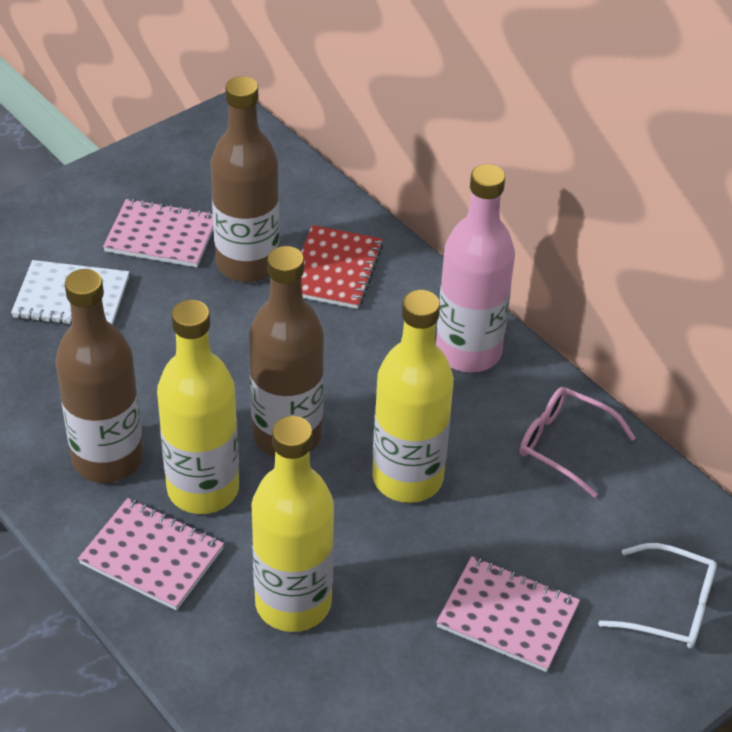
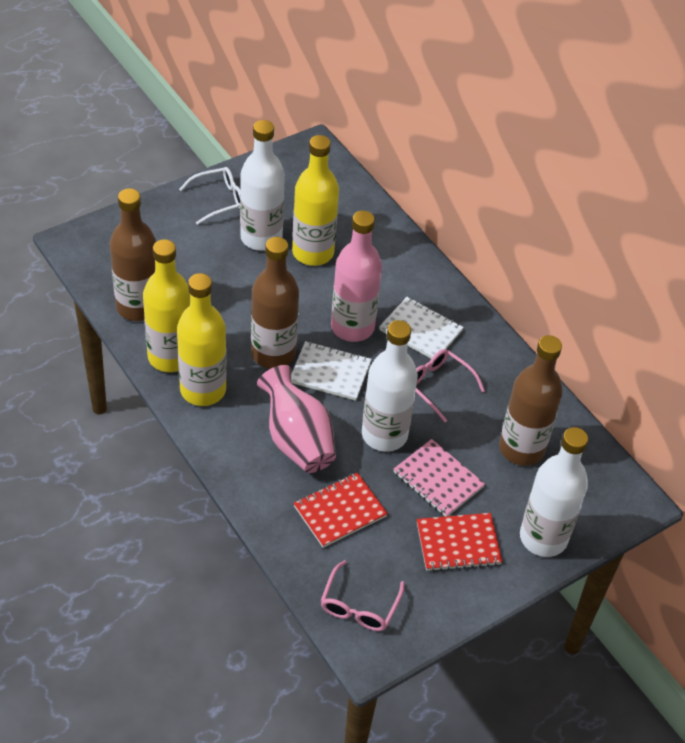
pink glasses: [520,387,636,498] = 1 -> [321,560,405,631] [415,349,485,422] = 2
pink notebook: [78,498,224,611] [103,199,213,267] [436,556,580,672] = 3 -> [393,439,485,516] = 1
pink vase: none = 0 -> [257,365,336,473] = 1
red notebook: [301,225,383,309] = 1 -> [294,473,388,548] [417,513,502,572] = 2
white bottle: none = 0 -> [240,120,285,251] [362,320,418,452] [520,427,588,557] = 3
white notebook: [11,260,129,325] = 1 -> [291,341,371,401] [379,297,464,359] = 2

